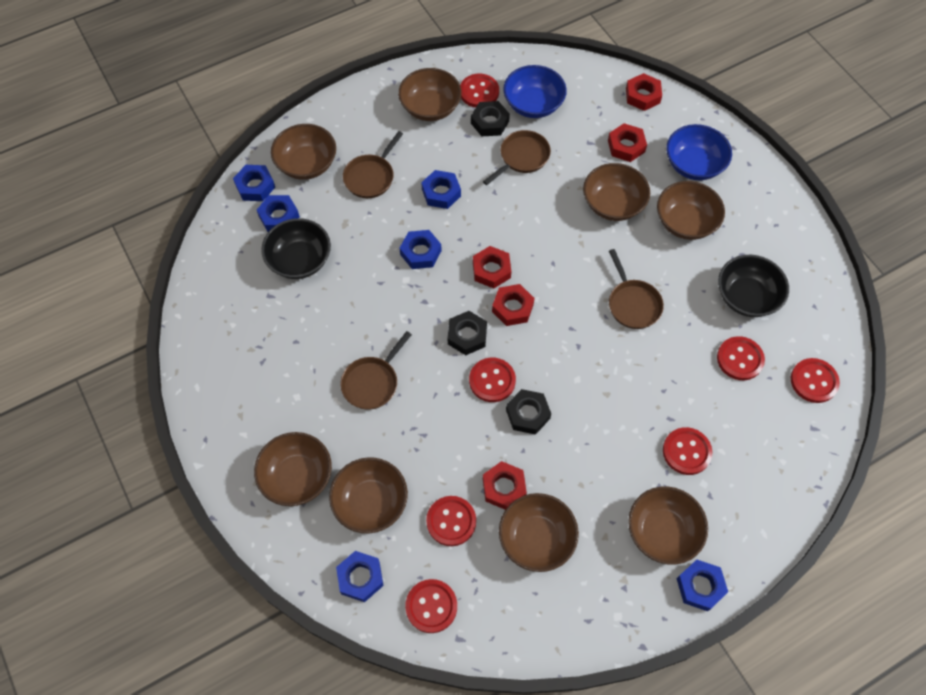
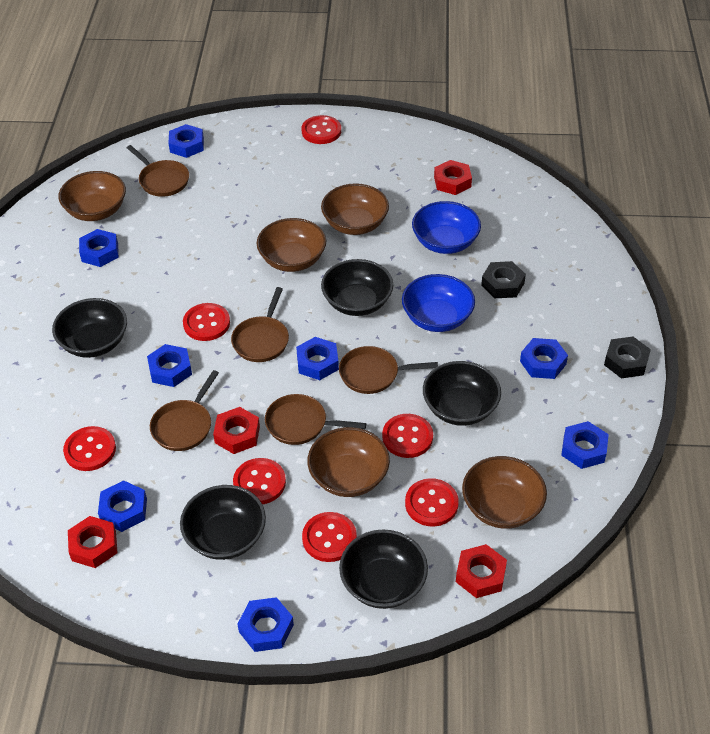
black bowl: [261,218,331,279] [718,255,789,317] = 2 -> [52,298,127,358] [180,485,266,560] [321,259,393,316] [339,530,428,609] [423,361,501,426] = 5
black nut: [448,311,487,355] [471,101,510,136] [506,389,551,435] = 3 -> [481,261,526,298] [604,336,651,379] = 2
blue nut: [233,165,275,201] [257,195,300,232] [336,551,384,602] [399,230,442,269] [421,170,461,209] [677,559,728,611] = 6 -> [79,229,119,267] [98,481,147,532] [147,344,192,387] [169,124,204,158] [237,597,294,652] [296,337,339,380] [520,338,568,379] [561,421,609,469] = 8
brown bowl: [254,432,332,506] [271,124,336,180] [329,457,408,533] [398,68,462,121] [499,493,579,572] [583,163,650,221] [628,487,708,565] [657,181,725,240] = 8 -> [58,171,126,221] [257,218,326,272] [307,427,390,497] [321,183,389,235] [462,456,547,529] = 5
brown pan: [340,331,412,410] [343,131,403,198] [483,130,551,185] [609,249,664,329] = 4 -> [127,145,189,197] [150,370,219,451] [231,287,289,362] [265,394,366,445] [339,346,438,394] = 5
red nut: [473,246,511,289] [483,461,527,510] [492,284,535,326] [608,123,647,162] [626,73,662,111] = 5 -> [68,516,118,568] [213,407,260,454] [434,160,472,195] [456,544,507,598] = 4

